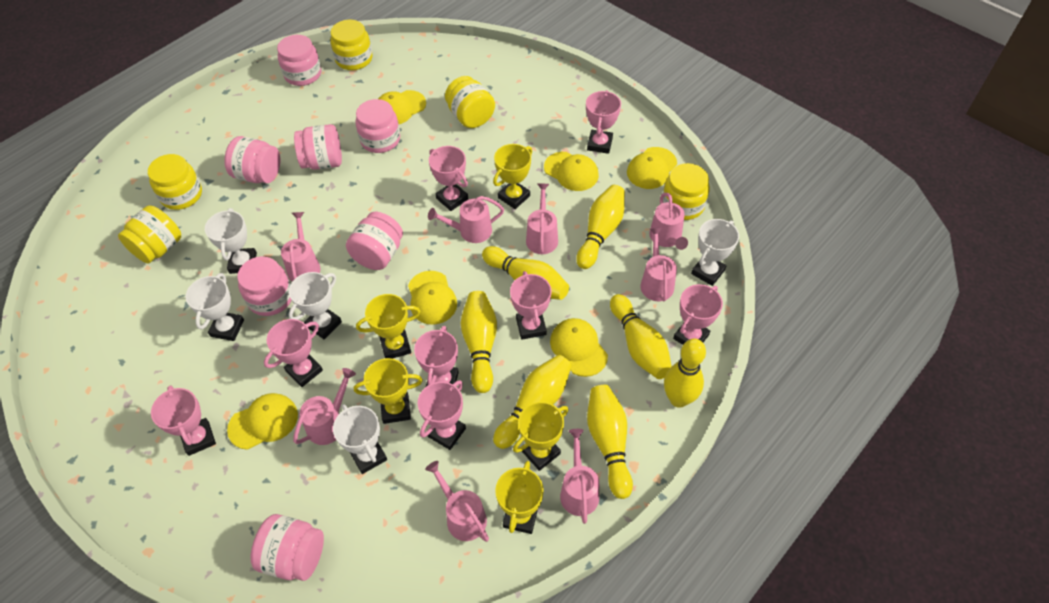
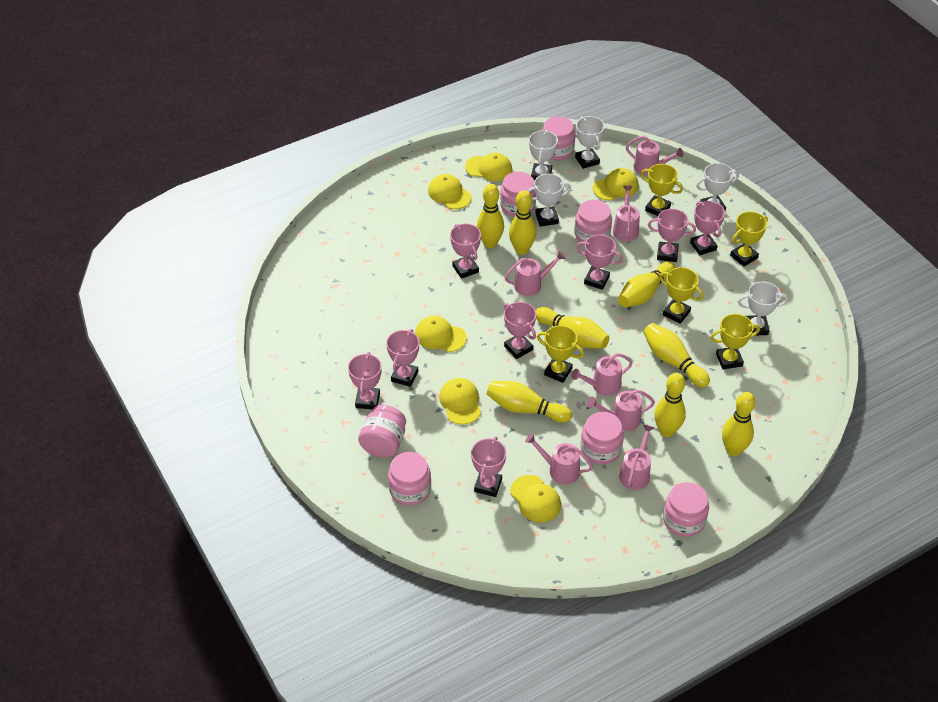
pink watering can: [281,212,321,282] [293,368,356,445] [425,461,489,542] [428,196,504,243] [526,184,558,254] [560,429,599,524] [640,228,677,301] [649,193,688,250] = 8 -> [505,251,565,296] [525,433,593,484] [571,353,633,396] [587,389,655,431] [613,185,640,242] [619,424,654,490] [626,136,684,175] = 7
yellow bowling pin: [461,291,497,393] [482,246,569,300] [493,355,572,449] [576,185,625,269] [587,385,633,499] [610,294,672,379] [664,339,706,408] = 7 -> [477,184,504,248] [487,381,572,423] [509,190,536,255] [536,307,609,349] [618,262,676,308] [643,323,710,388] [654,373,686,437] [722,392,755,456] = 8
yellow jar: [118,205,181,264] [148,154,202,210] [330,20,372,70] [445,76,495,128] [663,163,710,220] = 5 -> none = 0

